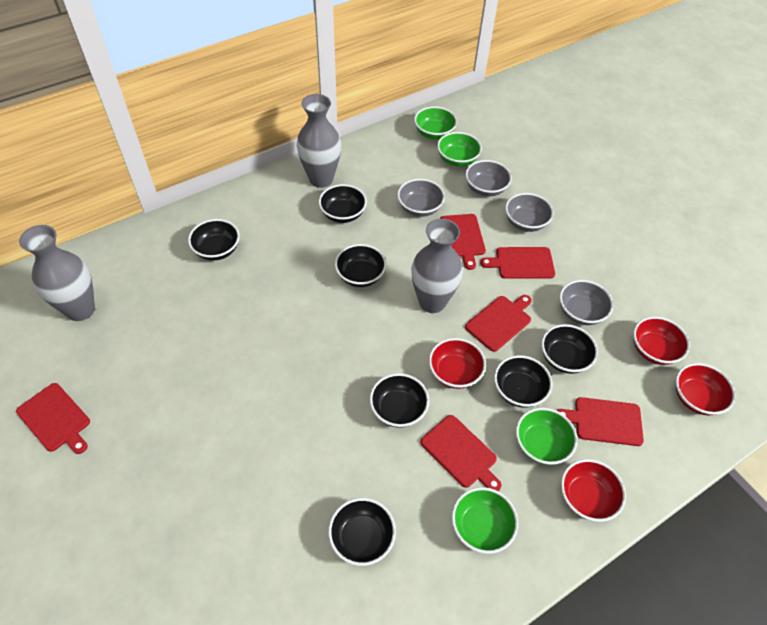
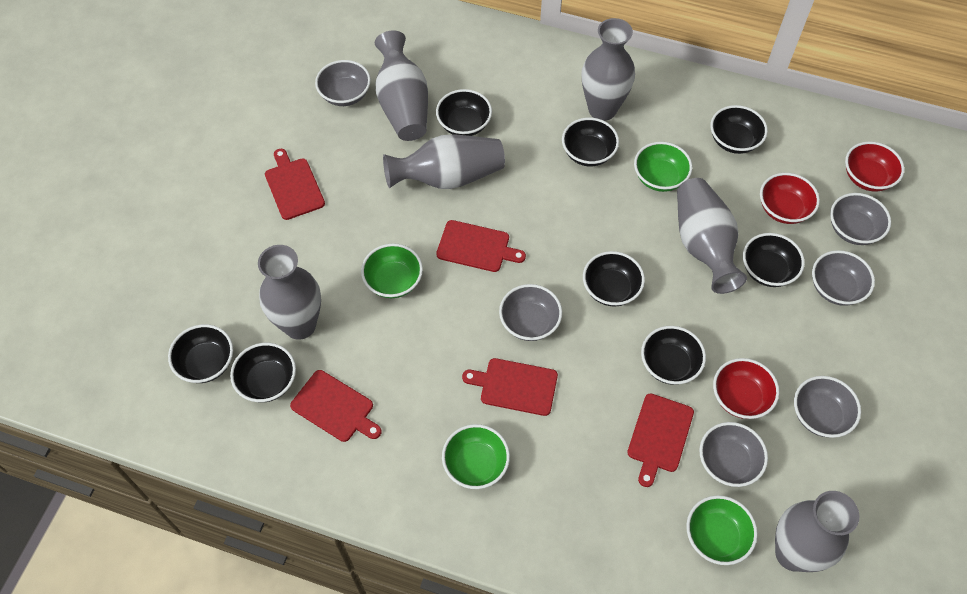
black bowl: [188,219,240,261] [318,184,367,223] [328,498,396,566] [335,244,387,287] [370,373,429,428] [494,355,553,408] [541,324,598,374] = 7 -> [168,324,233,383] [230,343,296,402] [436,89,492,136] [562,118,619,166] [583,251,645,307] [641,326,706,385] [710,105,768,154] [743,233,805,287] = 8
grey bowl: [397,179,445,217] [465,160,512,196] [505,193,554,232] [559,280,613,325] = 4 -> [315,60,371,106] [499,284,562,341] [699,422,768,487] [794,376,861,438] [812,250,875,306] [830,193,891,245] = 6
grey vase: [19,225,95,321] [297,94,341,188] [411,219,463,313] = 3 -> [258,245,321,340] [375,30,428,141] [383,134,505,189] [582,18,635,121] [677,178,747,294] [775,491,859,572] = 6
red bowl: [429,338,486,389] [561,459,626,522] [633,316,690,365] [676,363,736,415] = 4 -> [713,358,779,419] [760,173,820,224] [845,141,905,192] = 3
red cutting board: [16,383,90,454] [421,415,502,491] [440,214,486,270] [465,295,532,352] [480,247,555,279] [557,397,644,446] = 6 -> [265,149,325,220] [290,370,381,442] [436,220,526,272] [462,358,558,416] [627,393,694,487] = 5

